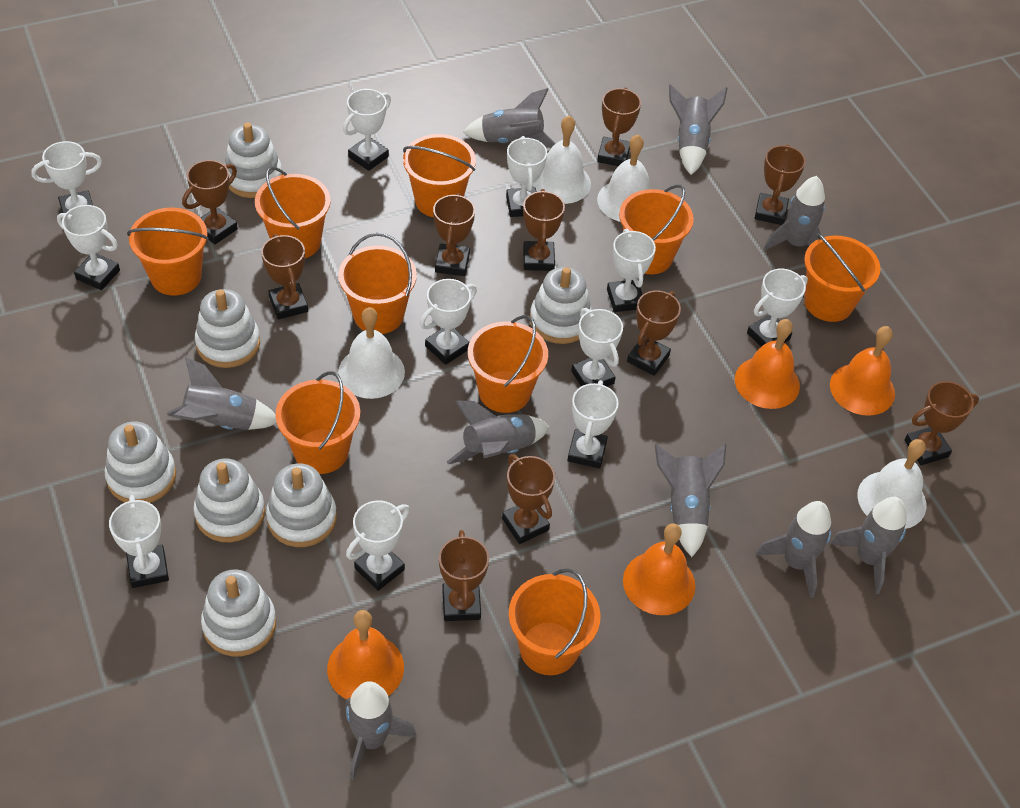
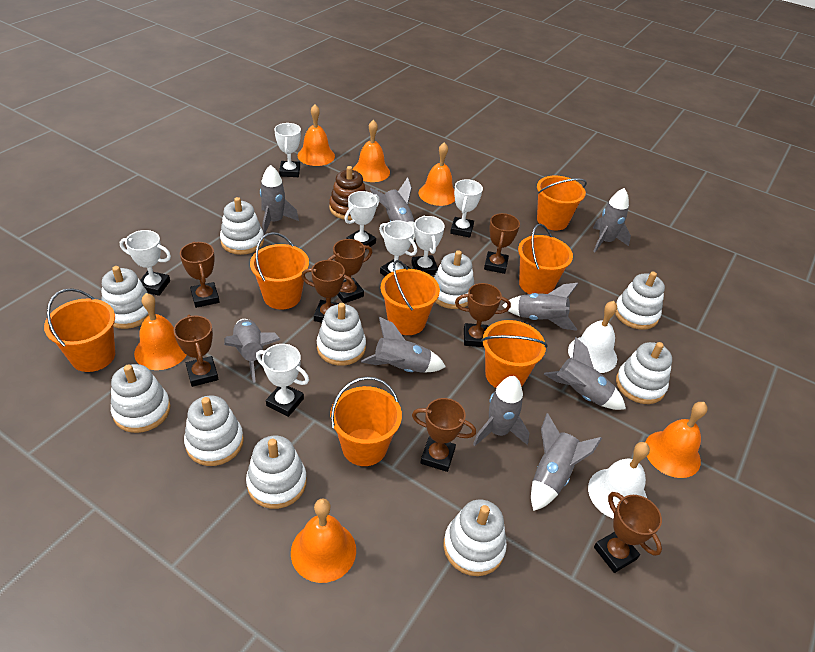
brown stacking toy: none = 0 -> [329,166,366,220] = 1
brown trophy: [182,160,238,244] [261,234,308,319] [433,193,475,276] [439,530,489,621] [502,454,555,544] [523,189,565,271] [597,88,641,166] [627,290,681,376] [755,144,806,225] [904,381,979,465] = 10 -> [174,315,218,387] [180,242,219,308] [301,260,355,323] [328,239,372,304] [412,398,476,472] [455,283,511,347] [484,213,520,274] [594,492,662,573] = 8
orange bell: [327,610,404,699] [623,523,696,615] [735,319,800,409] [830,326,895,416] = 4 -> [134,293,187,370] [291,498,356,583] [298,105,335,166] [353,120,390,182] [419,142,455,206] [645,402,708,478] = 6
orange bucket: [127,208,209,296] [255,167,331,258] [275,371,360,474] [338,233,417,334] [403,134,476,217] [468,315,548,413] [509,568,601,675] [619,185,694,274] [804,233,880,322] = 9 -> [44,288,115,372] [250,232,309,309] [330,377,402,466] [381,260,440,335] [481,320,548,388] [518,224,573,294] [537,175,587,230] = 7
white bell: [338,307,405,399] [533,116,591,204] [597,135,649,222] [857,439,926,529] = 4 -> [568,301,617,373] [588,442,650,519] = 2
white stacking toy: [105,422,176,503] [193,459,265,542] [195,289,260,368] [201,569,276,656] [224,123,283,198] [266,464,337,547] [530,267,592,344] = 7 -> [101,266,149,329] [111,364,170,433] [184,396,244,466] [220,197,264,255] [246,436,307,509] [317,303,366,366] [434,250,474,309] [443,499,507,576] [615,272,665,330] [616,342,672,404] = 10
white trophy: [31,141,102,213] [57,205,120,290] [109,495,169,588] [343,89,391,171] [346,500,410,591] [420,279,477,365] [506,136,547,217] [568,380,619,469] [571,308,623,386] [607,229,656,312] [747,269,808,347] = 11 -> [120,230,171,296] [256,344,309,417] [274,123,301,177] [345,191,380,250] [379,220,417,276] [411,216,445,275] [450,179,483,238] = 7

